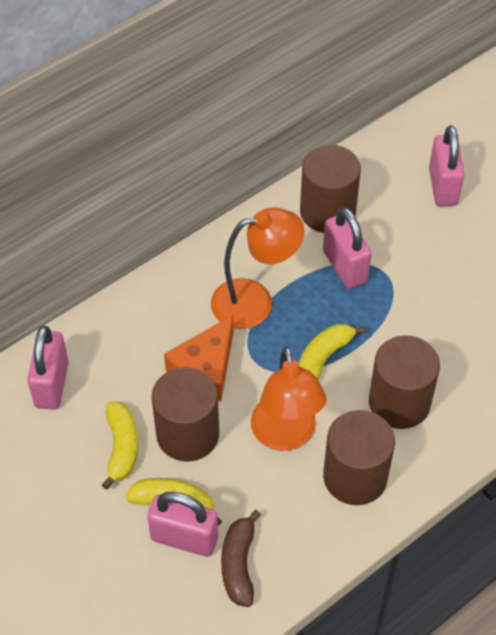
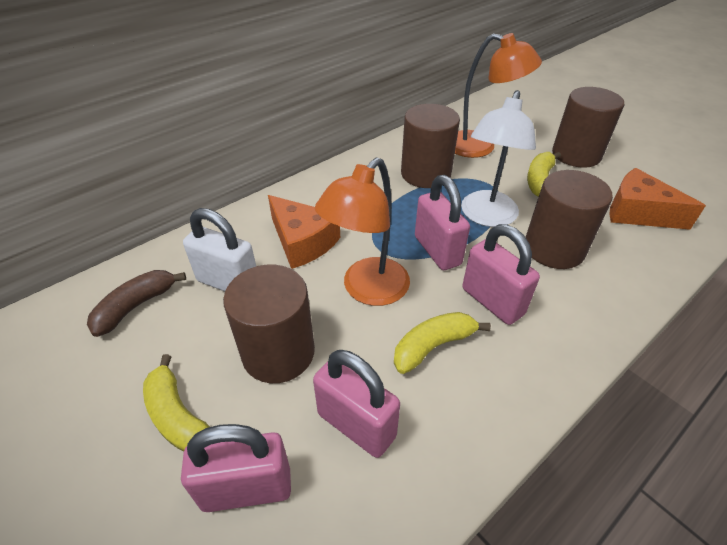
orange cheese: [164,315,234,401] = 1 -> [268,195,340,269] [609,168,706,230] = 2
white lamp: none = 0 -> [461,90,536,227] = 1
white padlock: none = 0 -> [183,208,256,291] = 1

